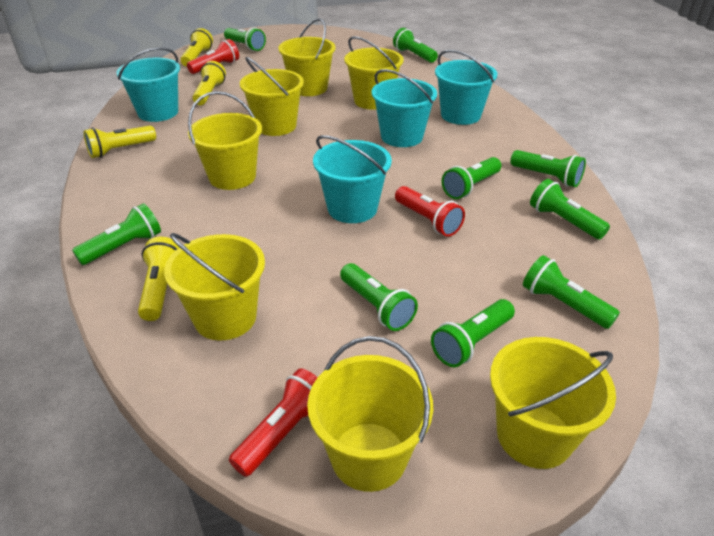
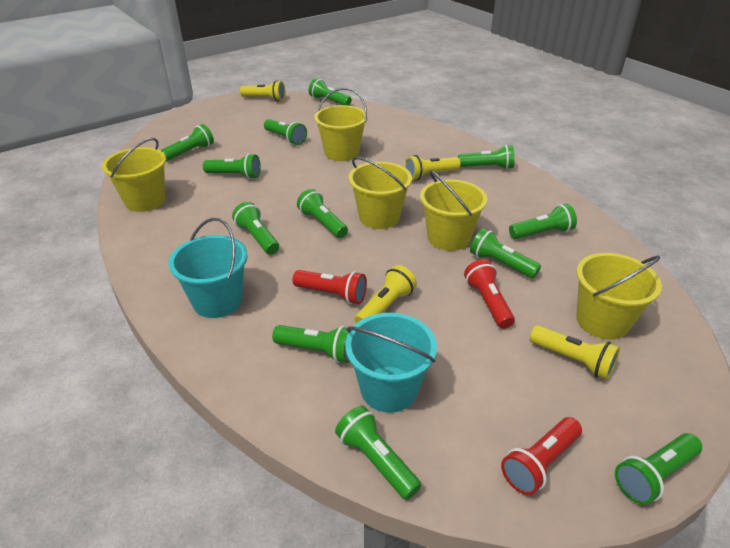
green flashlight: [72,203,161,265] [224,27,266,51] [340,263,418,331] [393,28,438,63] [431,299,515,367] [442,157,501,199] [510,150,586,187] [523,255,620,329] [530,179,610,240] = 9 -> [161,124,214,161] [203,154,261,179] [232,202,279,255] [264,119,307,145] [272,325,350,363] [297,189,348,238] [309,78,352,106] [335,406,421,500] [458,145,514,169] [470,228,541,278] [509,204,577,239] [615,433,702,505] = 12
turquoise bucket: [116,47,180,122] [313,135,392,223] [372,69,437,147] [435,50,497,125] = 4 -> [169,218,248,318] [345,313,437,413] = 2
yellow bucket: [164,233,265,340] [188,91,262,190] [240,57,304,136] [278,18,335,96] [307,336,433,492] [344,36,404,110] [490,337,616,469] = 7 -> [102,138,166,212] [314,88,368,161] [349,157,412,229] [420,170,488,251] [576,253,662,340] = 5

